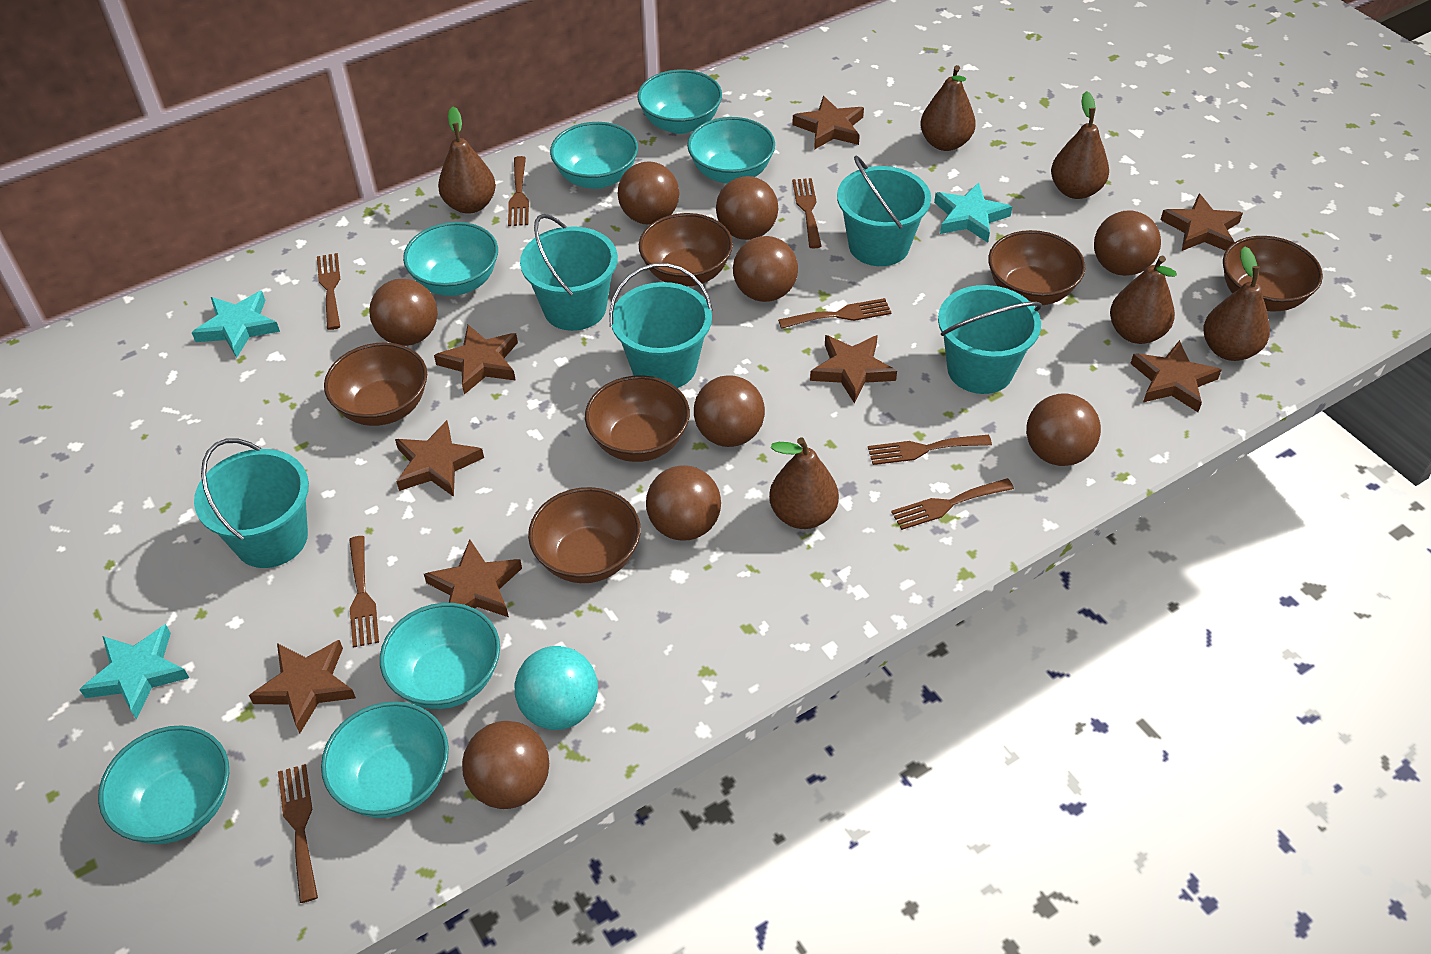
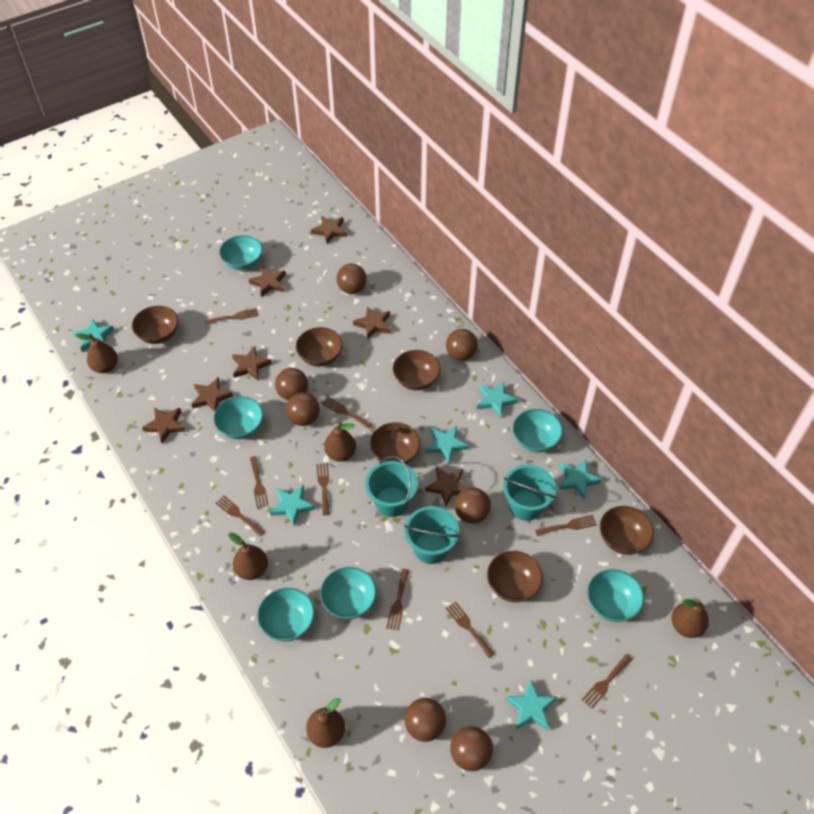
brown ball: [369,279,438,346] [462,721,549,809] [617,161,680,224] [646,465,721,541] [694,375,765,447] [716,176,778,240] [733,236,798,302] [1026,393,1101,466] [1094,210,1161,276] = 9 -> [275,368,308,400] [286,392,320,426] [336,264,367,294] [404,698,446,742] [446,329,478,361] [450,726,493,771] [454,487,491,524] = 7
brown fork: [278,764,318,903] [317,253,340,330] [349,536,379,648] [508,156,529,226] [778,298,892,329] [792,178,822,248] [868,435,992,465] [891,478,1014,530] = 8 -> [205,308,259,325] [215,496,265,536] [250,456,269,509] [317,463,330,515] [322,397,372,429] [386,569,409,631] [446,602,495,658] [535,515,597,536] [582,654,632,709] = 9
brown pear: [438,107,496,214] [769,437,839,529] [920,65,976,151] [1051,91,1109,199] [1110,256,1177,344] [1203,246,1270,361] = 6 -> [75,333,118,373] [228,532,268,580] [306,698,345,748] [324,422,356,462] [671,599,709,638] = 5
brown star: [249,640,356,733] [395,420,484,497] [424,540,522,617] [434,325,518,394] [792,96,864,150] [810,335,897,404] [1130,340,1222,412] [1160,193,1243,251] = 8 -> [142,408,186,444] [191,377,233,412] [232,347,272,380] [249,266,286,297] [311,216,347,244] [353,306,390,340] [425,467,466,506] = 7
turquoise ball: [514,646,598,730] = 1 -> none = 0
turquoise bowl: [98,725,229,844] [321,701,449,818] [380,603,500,709] [403,222,498,296] [550,122,638,189] [637,70,722,134] [687,117,775,184] = 7 -> [214,396,263,439] [219,235,263,270] [257,588,315,642] [320,567,377,619] [513,409,563,453] [587,569,644,622] = 6
turquoise bucket: [194,438,309,568] [520,214,618,331] [609,263,713,388] [837,156,931,266] [938,285,1042,394] = 5 -> [365,456,418,517] [404,506,460,564] [503,465,556,521] = 3
turquoise star: [79,624,189,719] [192,291,280,358] [934,183,1012,242] = 3 -> [73,319,114,352] [270,485,315,526] [426,426,469,464] [477,382,518,418] [505,679,557,730] [558,460,602,500] = 6

